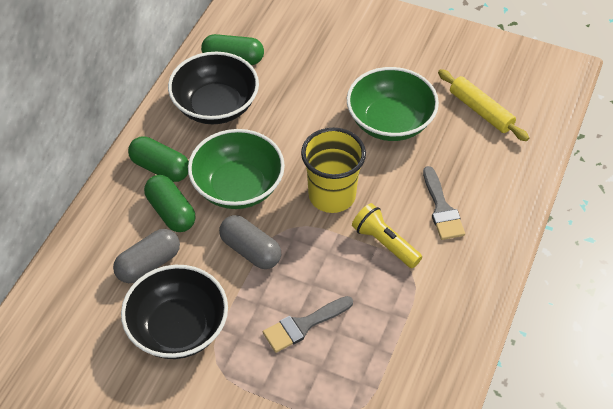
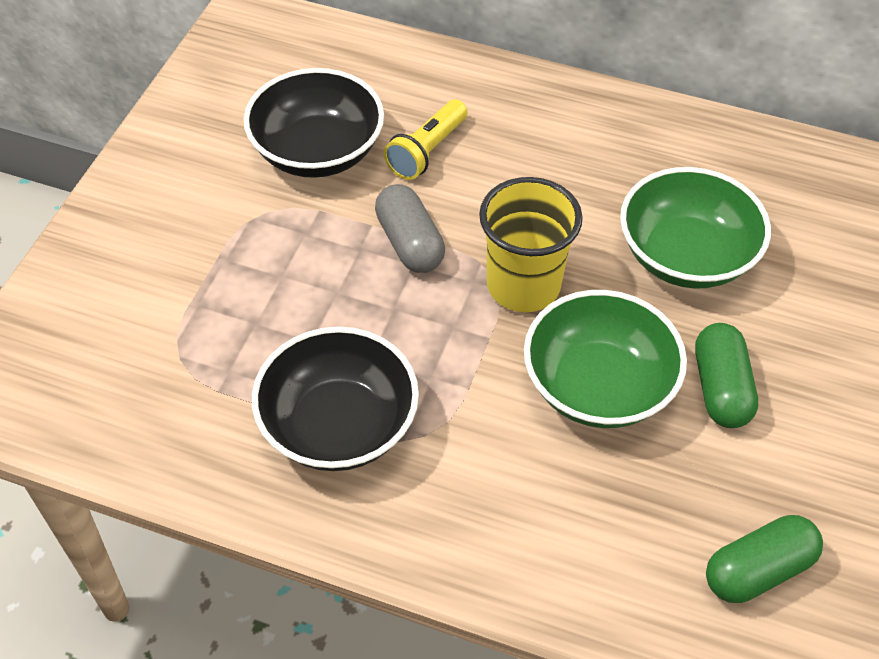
green capsule: [128,136,189,182] [144,175,195,232] [201,34,264,65] = 3 -> [695,323,758,428] [706,515,823,603] = 2
grey brush: [263,296,353,353] [423,166,465,240] = 2 -> none = 0
grey capsule: [113,229,180,283] [219,215,281,269] = 2 -> [375,184,445,273] = 1
yellow rolling pin: [438,69,529,141] = 1 -> none = 0

